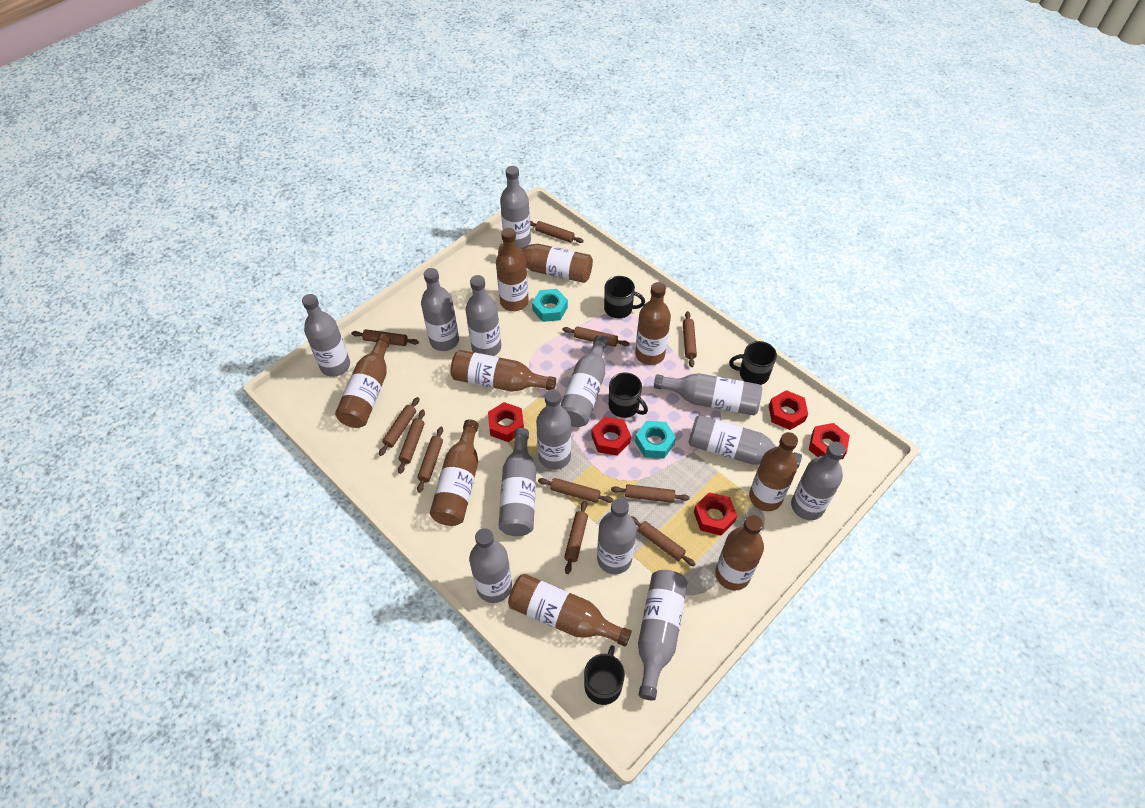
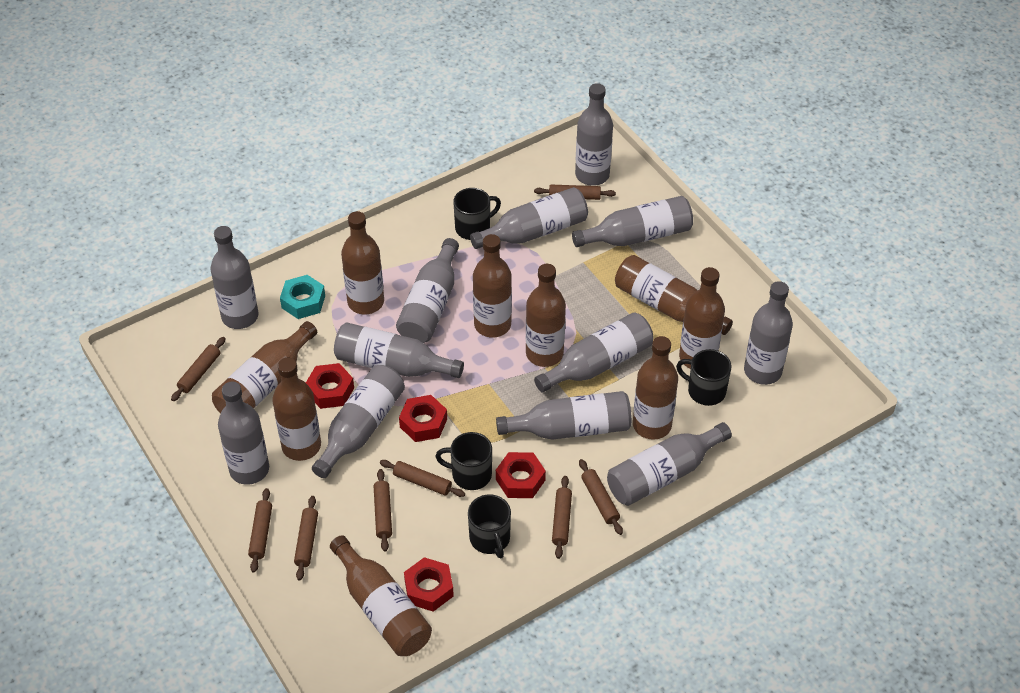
brown rolling pin: [351,329,419,346] [379,397,419,456] [398,409,425,474] [417,427,443,493] [530,221,584,243] [538,478,613,503] [562,326,630,347] [564,500,588,574] [611,484,689,503] [631,516,695,566] [683,311,697,367] = 11 -> [171,337,226,401] [248,488,272,573] [294,496,318,580] [374,469,392,552] [380,460,465,497] [534,185,616,200] [552,476,572,559] [579,459,623,535] = 8
grey bottle: [302,294,350,377] [421,268,459,351] [466,275,501,356] [469,528,512,603] [499,428,536,536] [500,166,531,248] [536,389,571,470] [560,335,608,427] [597,498,636,574] [638,570,688,700] [654,373,762,415] [688,415,802,468] [791,442,845,520] = 13 -> [211,226,259,329] [218,382,269,485] [312,365,405,478] [334,322,464,378] [396,238,459,343] [470,187,588,249] [496,391,632,440] [534,312,654,392] [572,196,693,247] [575,83,613,186] [607,422,732,506] [744,281,793,385] = 12
red nut: [488,402,524,442] [591,416,631,456] [694,492,737,536] [769,390,808,430] [809,423,850,460] = 5 -> [306,363,354,409] [399,395,447,442] [404,557,454,612] [496,452,546,498] = 4
turquoise nut: [532,289,568,322] [635,421,676,458] = 2 -> [280,275,325,319] = 1

